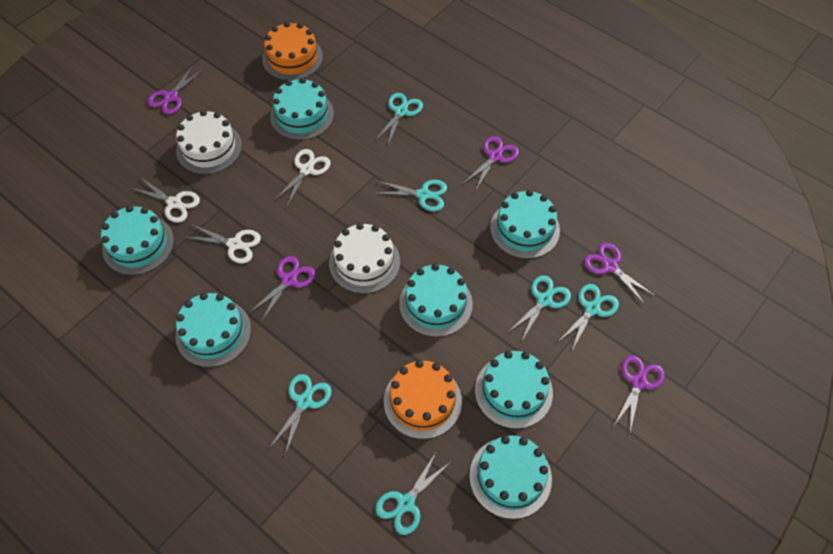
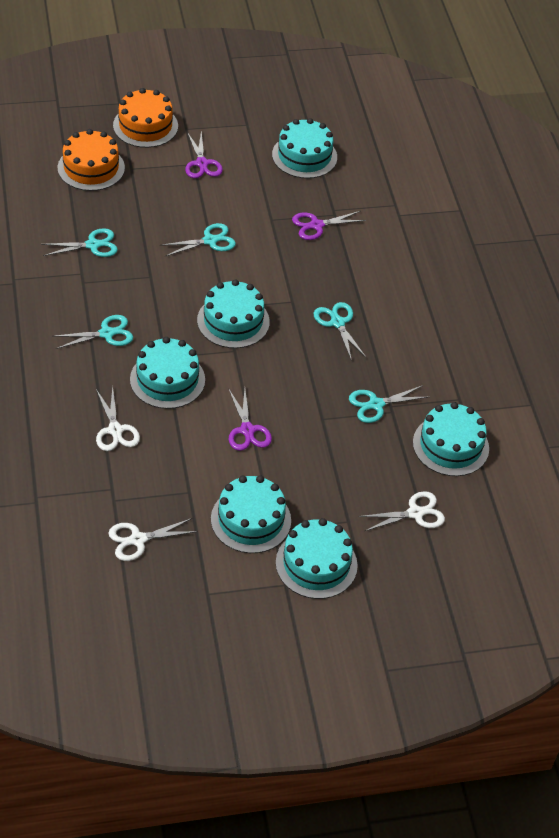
purple scissors: [148,65,204,114] [248,256,315,322] [463,136,519,191] [584,243,656,304] [614,355,665,432] = 5 -> [185,130,223,178] [229,390,272,451] [292,211,366,240] = 3
turquoise cake: [101,205,174,275] [176,293,251,367] [270,78,334,140] [399,263,473,337] [469,435,552,519] [475,351,553,429] [490,190,560,259] = 7 -> [130,337,205,409] [197,279,270,348] [211,475,291,553] [272,118,337,179] [276,518,358,599] [413,402,489,476] = 6
turquoise scissors: [269,374,332,455] [374,180,447,211] [375,93,423,147] [375,451,449,535] [509,275,571,341] [558,284,619,350] = 6 -> [41,228,118,257] [52,315,133,349] [160,223,236,256] [314,302,366,361] [349,385,428,423] = 5
white cake: [176,110,242,174] [329,223,400,294] = 2 -> none = 0

